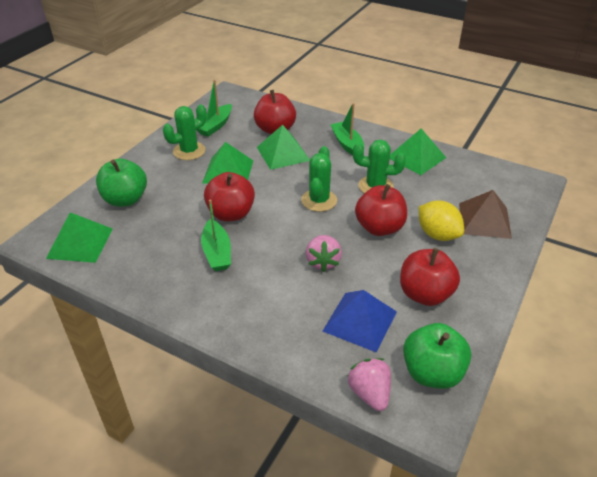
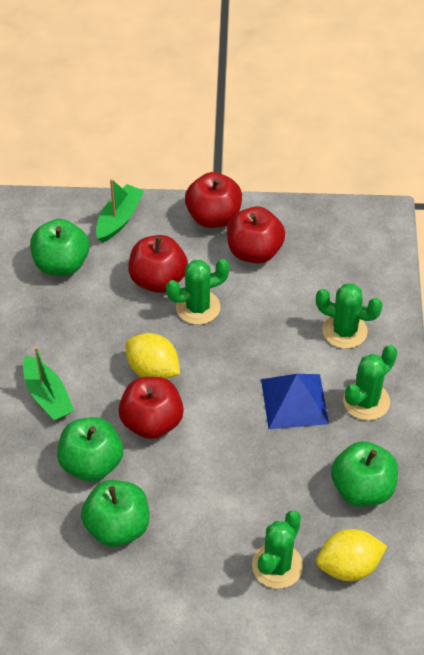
brown pyramid: [459,190,512,239] = 1 -> none = 0
green apple: [96,158,147,207] [403,323,471,389] = 2 -> [30,219,89,276] [57,417,123,481] [81,480,149,547] [331,441,398,507] = 4
green boat: [196,80,232,137] [201,199,231,271] [330,103,364,156] = 3 -> [23,346,74,421] [96,179,144,243] = 2
green cactus: [163,104,207,160] [301,146,337,212] [353,140,406,193] = 3 -> [166,259,230,325] [252,511,303,589] [316,283,383,349] [343,345,397,421] = 4
green pyramid: [46,212,113,263] [202,142,253,184] [257,125,310,170] [390,128,446,175] = 4 -> none = 0
pink strawberry: [306,235,342,272] [347,358,391,411] = 2 -> none = 0
yellow lemon: [419,201,464,241] = 1 -> [126,333,180,379] [316,529,387,581] = 2

